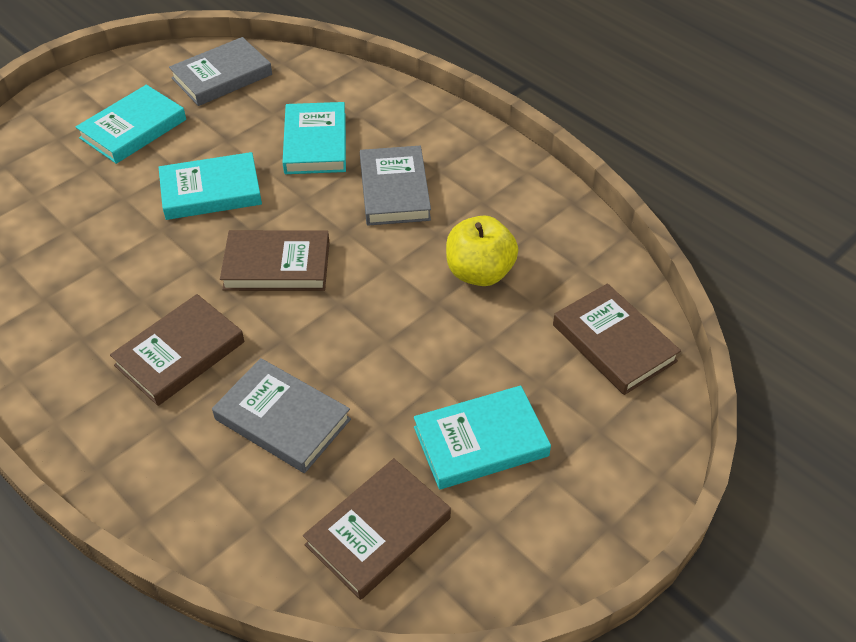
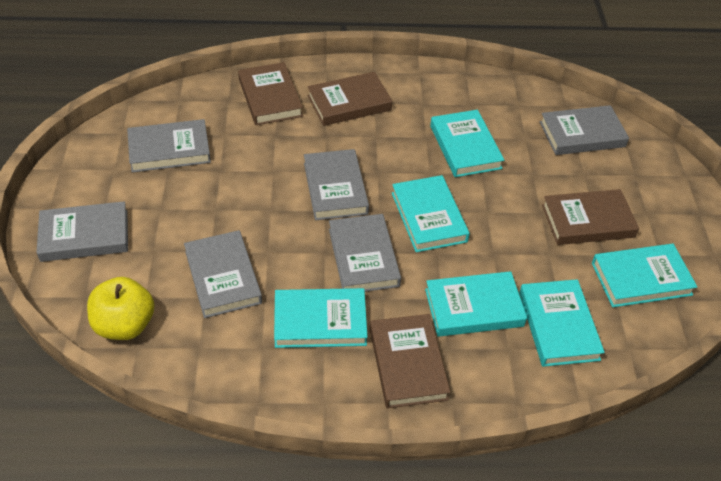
grey book: [169,37,272,106] [212,358,351,473] [360,146,431,226] = 3 -> [36,201,128,262] [127,119,211,173] [184,230,262,318] [304,149,369,220] [329,214,401,292] [540,105,629,155] = 6
turquoise book: [76,85,186,164] [159,152,262,220] [282,102,346,174] [414,386,551,489] = 4 -> [274,288,368,348] [392,175,470,252] [425,271,527,337] [430,110,504,177] [519,279,605,367] [592,244,697,307] = 6

